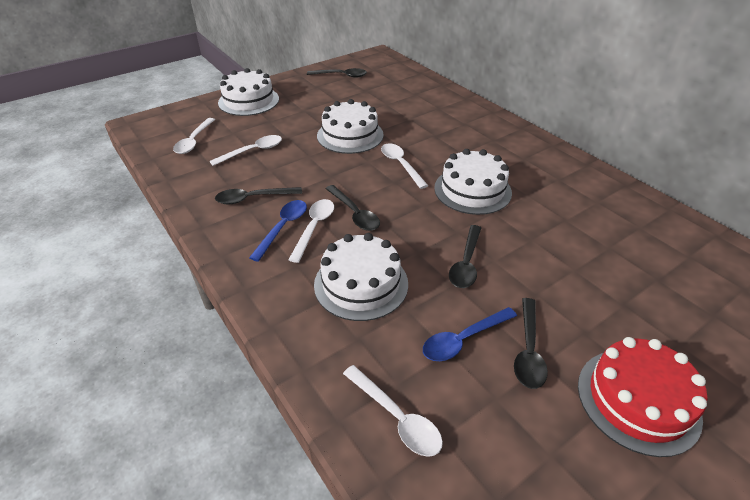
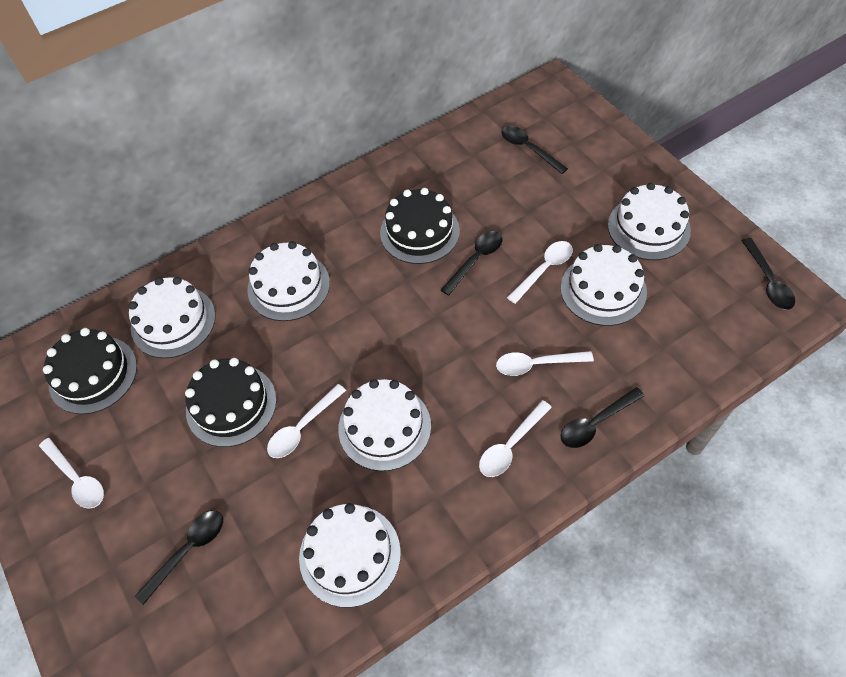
black cake: none = 0 -> [43,328,137,414] [185,358,277,447] [380,188,460,264] = 3
blue spoon: [249,200,307,262] [423,307,517,361] = 2 -> none = 0
red cake: [578,337,707,457] = 1 -> none = 0
white cake: [218,68,279,116] [314,233,408,321] [317,99,384,154] [434,149,512,215] = 4 -> [129,277,216,358] [247,241,330,321] [299,503,401,608] [338,379,431,471] [561,244,647,326] [608,183,691,260] = 6

